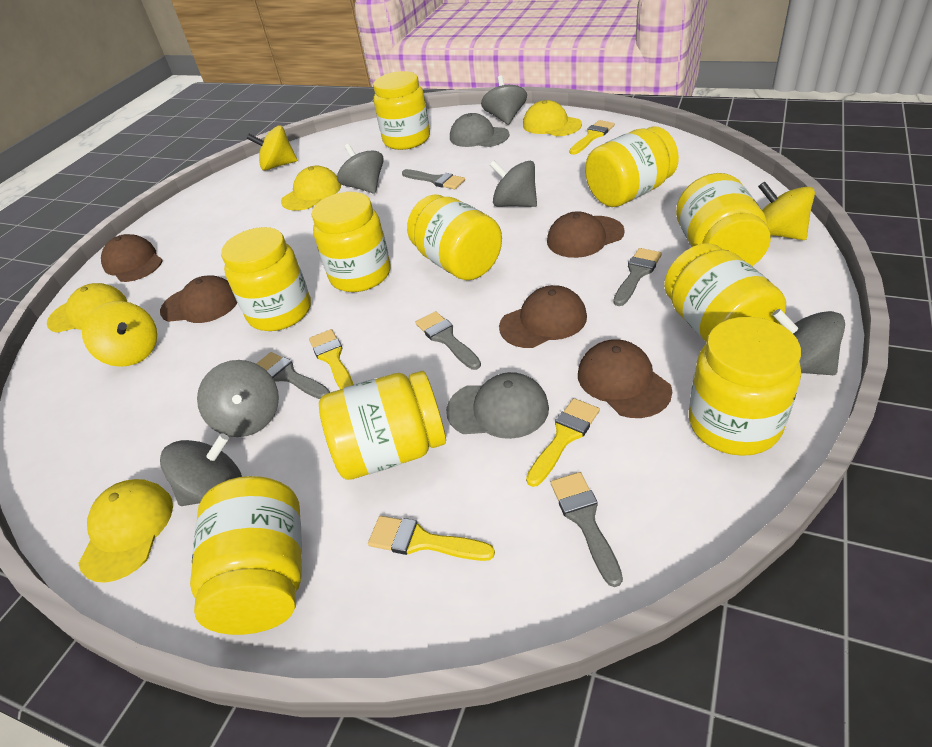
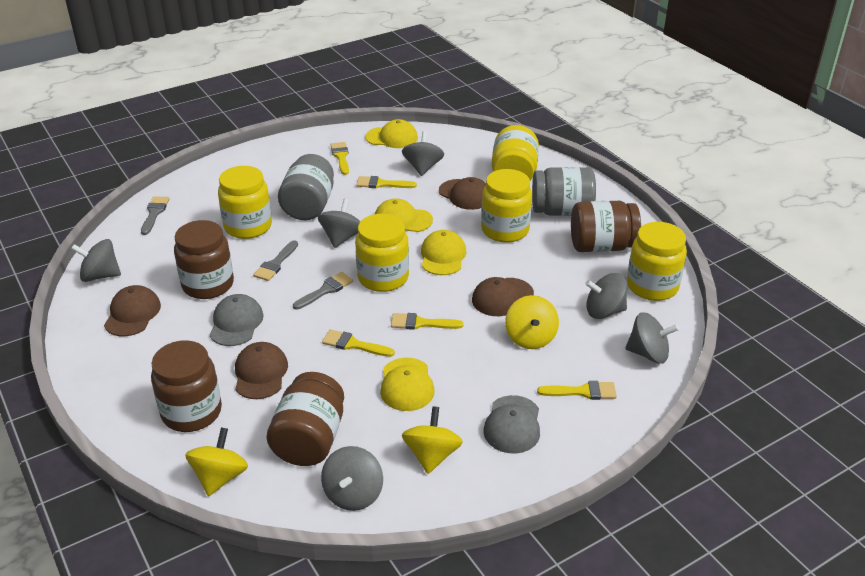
brown cap: [101,234,163,282] [160,276,237,323] [499,285,587,348] [547,211,625,258] [578,339,672,418] = 5 -> [104,285,161,336] [235,342,288,399] [439,177,486,210] [472,277,534,316] = 4
brown jar: none = 0 -> [151,340,222,432] [174,220,234,299] [267,372,344,466] [571,201,641,252] = 4
grey brush: [256,352,330,399] [402,169,465,189] [415,311,481,370] [551,472,623,587] [613,248,662,306] = 5 -> [141,196,169,235] [253,240,298,281] [293,272,353,310] = 3
grey jar: none = 0 -> [278,154,334,220] [532,167,596,216] = 2
yellow brush: [309,329,354,389] [368,516,495,561] [526,398,600,487] [569,120,615,155] = 4 -> [322,329,395,357] [330,142,349,175] [356,176,417,188] [391,313,464,330] [537,381,617,400] = 5
yellow jar: [190,476,302,635] [221,227,311,331] [311,192,391,292] [319,371,446,480] [373,71,430,150] [407,194,502,280] [585,127,679,207] [664,243,786,343] [676,173,771,266] [689,317,801,456] = 10 -> [218,166,272,239] [355,214,409,292] [481,169,532,243] [492,125,539,181] [627,222,687,301] = 5

